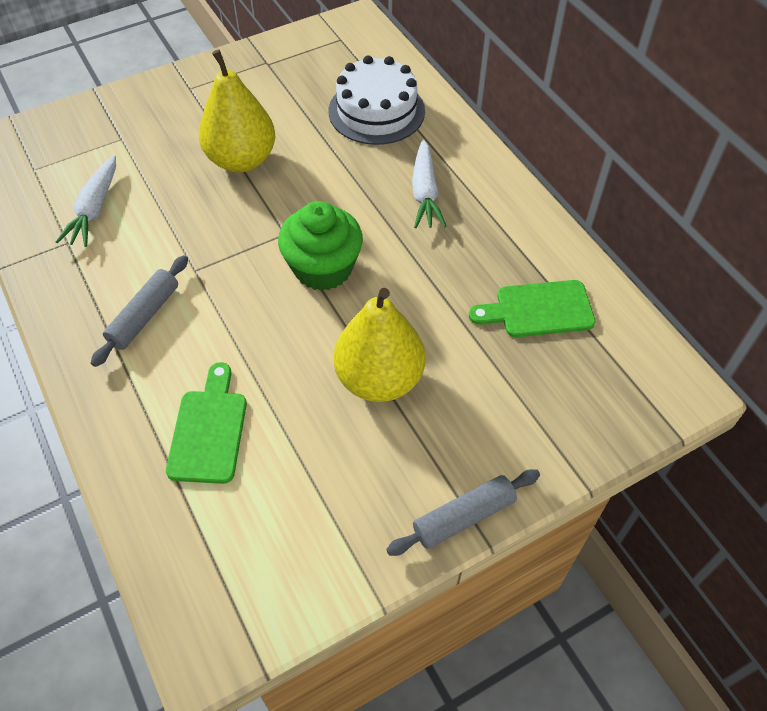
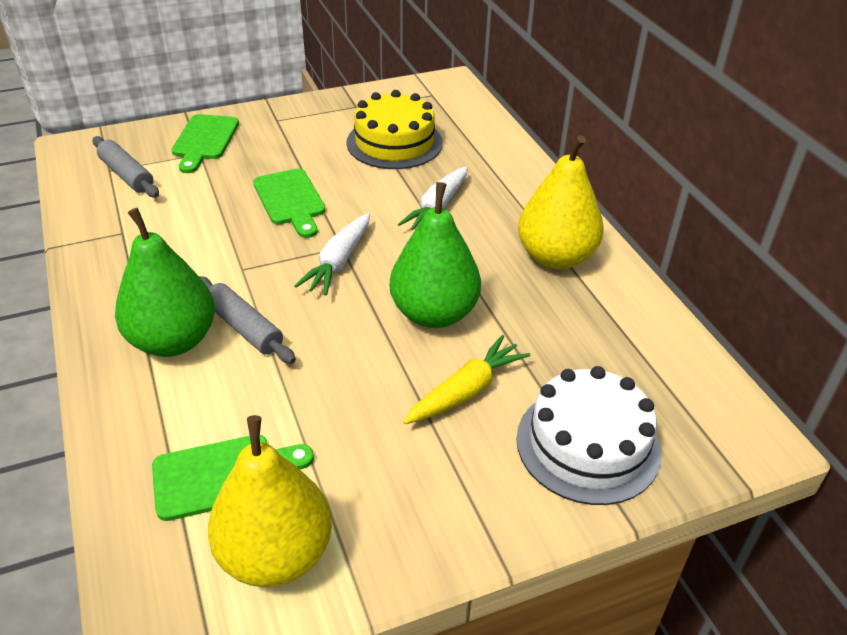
green cupcake: [278,201,363,291] = 1 -> none = 0
green cutting board: [166,362,247,484] [469,280,595,337] = 2 -> [152,435,314,521] [172,114,239,173] [253,169,326,238] = 3
green pear: none = 0 -> [115,208,215,357] [390,182,481,328] = 2
yellow cake: none = 0 -> [346,90,443,169] = 1
yellow carrot: none = 0 -> [403,335,530,424] = 1

